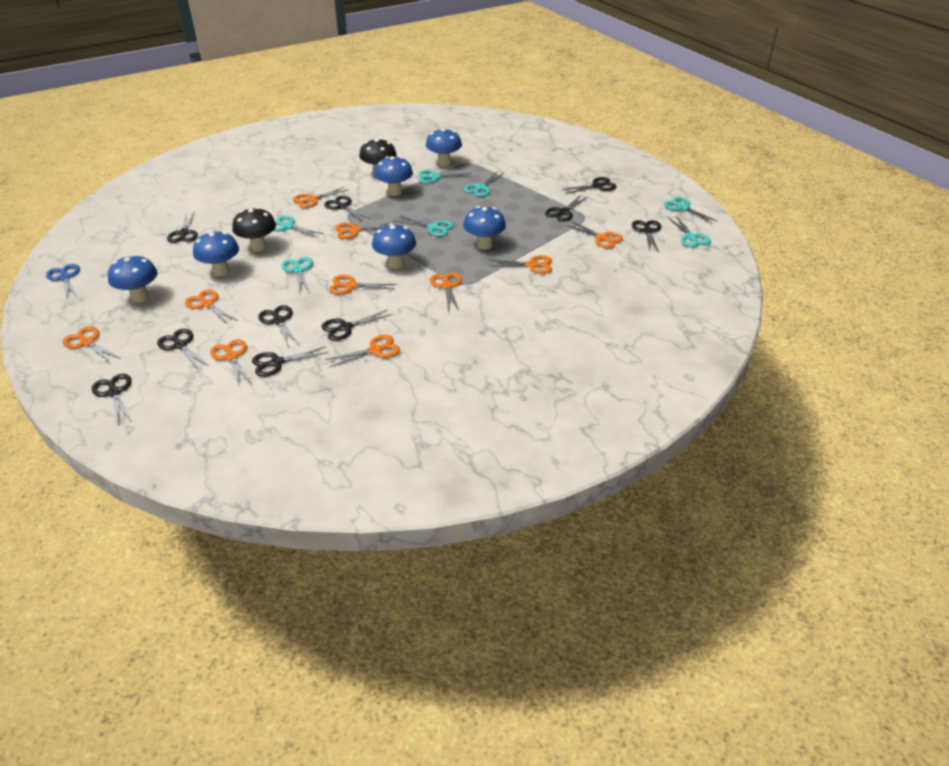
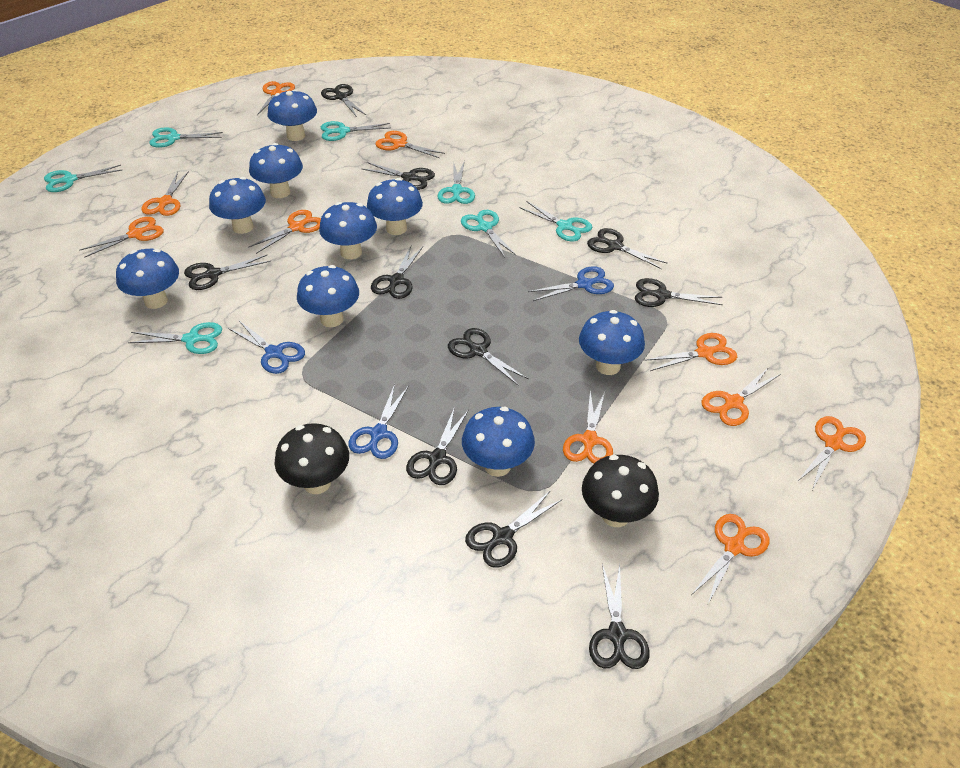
blue mushroom: [108,255,157,302] [193,231,239,276] [372,223,416,269] [374,156,413,196] [426,128,462,166] [463,206,506,250] = 6 -> [116,249,179,309] [209,177,266,234] [249,143,303,198] [268,89,317,141] [297,265,359,327] [319,202,377,259] [367,178,423,235] [462,407,535,477] [579,310,645,375] = 9
blue scissors: [46,264,80,300] = 1 -> [228,321,305,374] [349,384,409,459] [528,267,614,301] = 3

